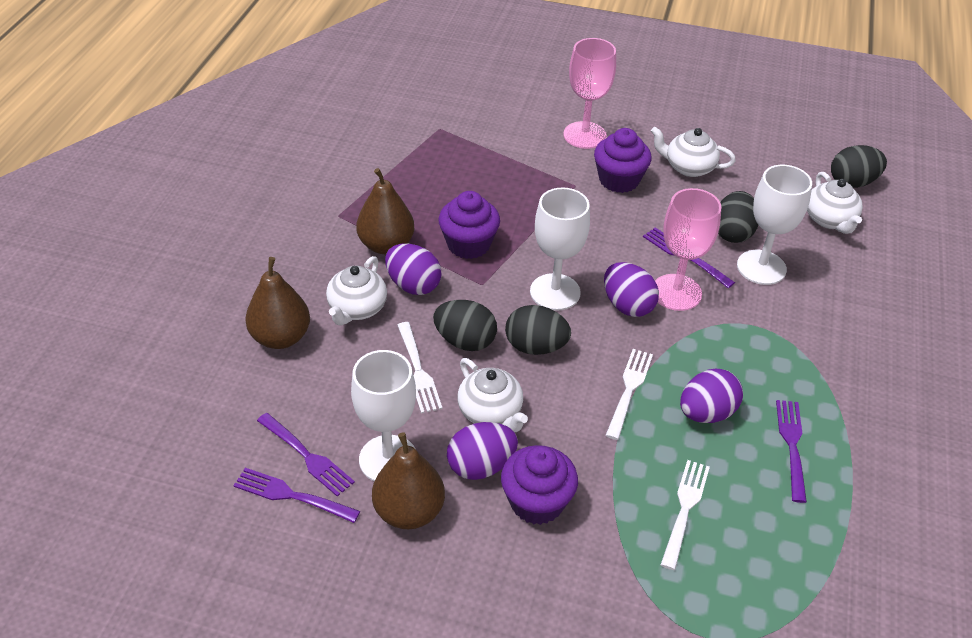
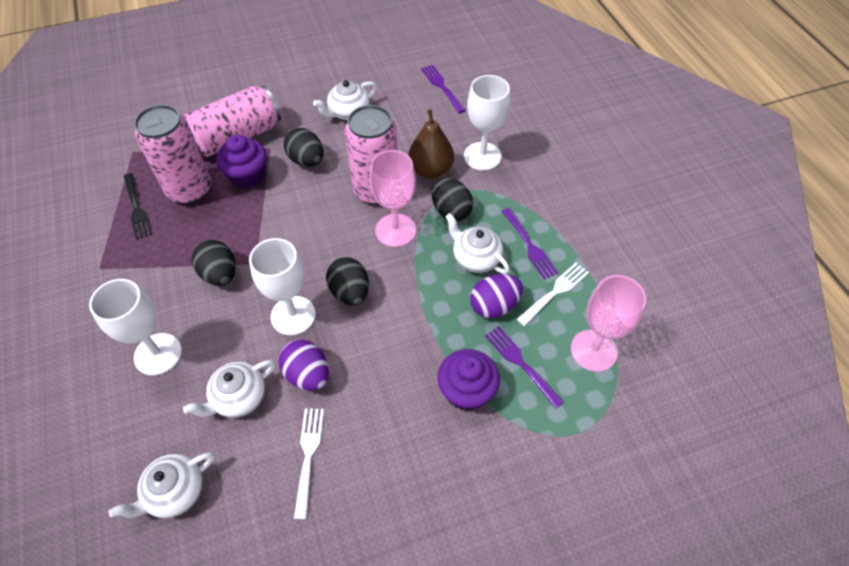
black fork: none = 0 -> [124,173,153,240] = 1
brown pear: [245,257,310,349] [356,168,414,254] [372,432,445,529] = 3 -> [408,109,454,179] = 1
pink can: none = 0 -> [134,105,211,204] [184,86,281,157] [345,105,398,205] = 3
purple cupcake: [438,191,500,259] [501,445,578,525] [594,128,652,193] = 3 -> [216,135,267,189] [437,349,500,411] = 2
purple egg: [385,244,442,295] [447,422,518,480] [604,262,659,317] [680,369,743,423] = 4 -> [278,339,329,391] [470,274,523,318] = 2
purple fork: [233,468,360,523] [257,413,355,497] [643,228,735,288] [776,400,807,503] = 4 -> [421,65,466,113] [485,326,564,408] [502,208,558,279] = 3
white fork: [397,322,443,414] [605,349,653,440] [661,460,710,570] = 3 -> [294,408,324,519] [517,263,589,326] = 2

